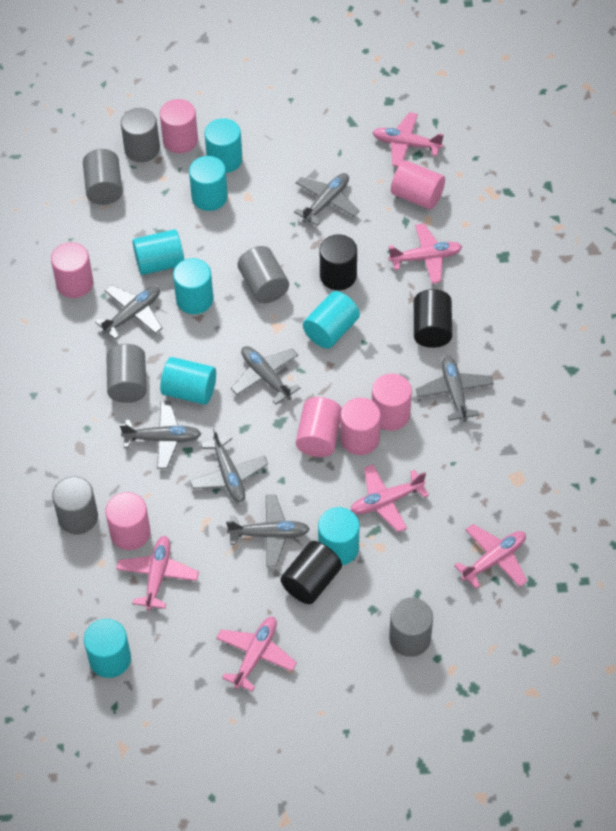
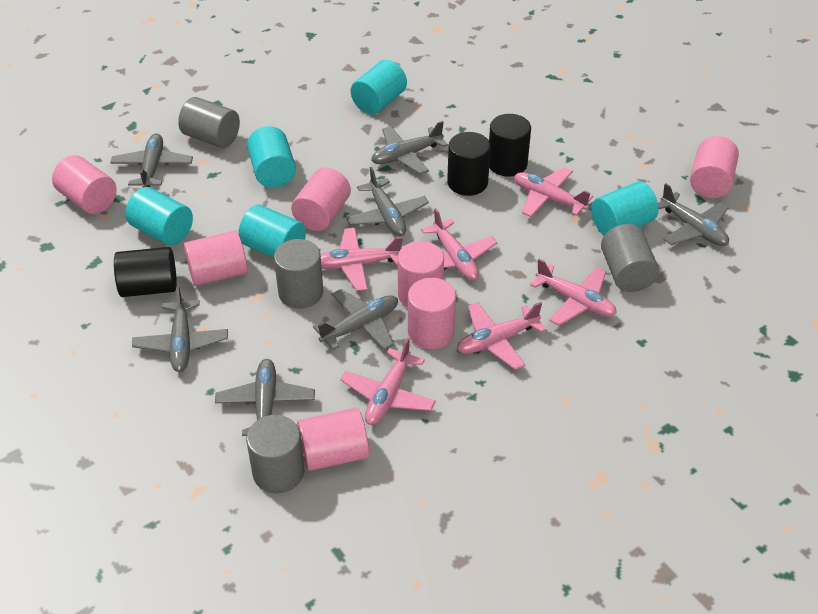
grey cylinder: [52,476,98,534] [83,149,123,205] [106,344,146,403] [121,108,160,162] [238,246,289,303] [389,598,433,657] = 6 -> [178,97,240,148] [246,415,304,494] [274,239,323,309] [601,224,659,292] = 4
turquoise cylinder: [84,619,131,678] [132,229,184,275] [160,357,216,405] [173,258,213,314] [189,156,228,211] [205,118,242,173] [303,291,360,349] [318,507,360,565] = 8 -> [125,187,193,246] [238,205,306,258] [247,126,296,188] [351,60,407,115] [592,182,658,235] = 5

